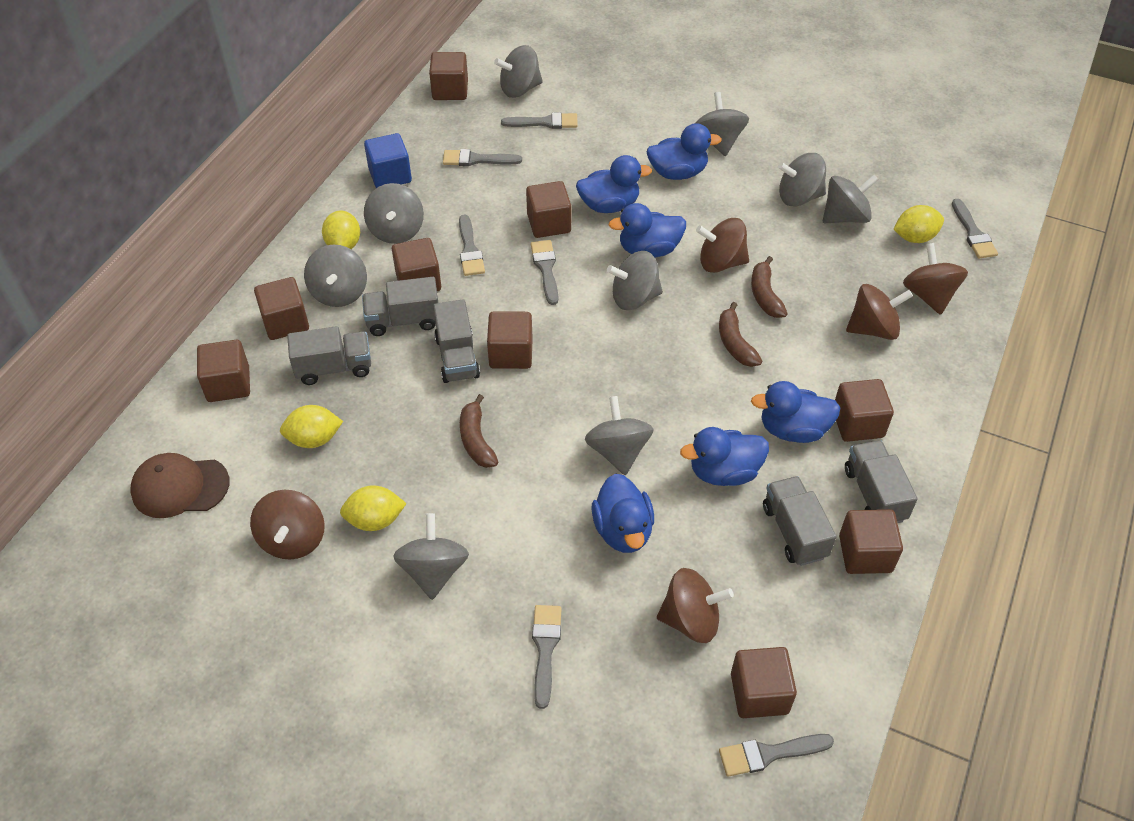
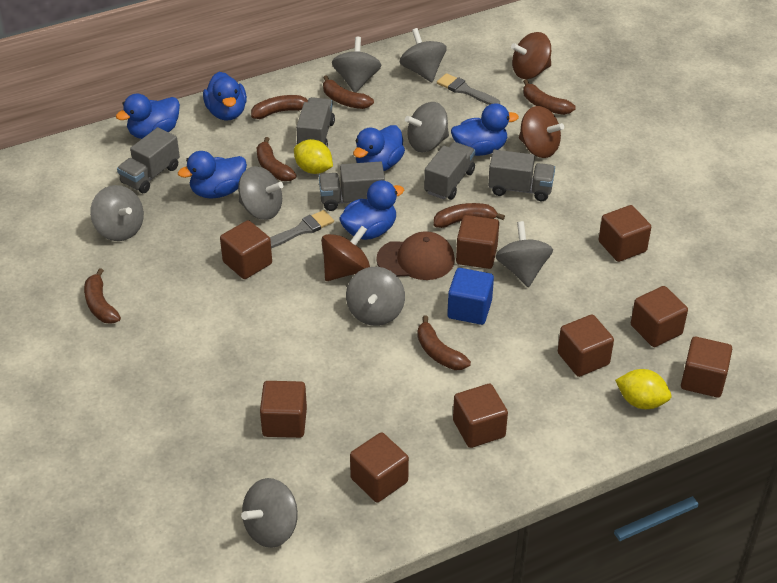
brown banana: [460,394,498,468] [719,302,762,367] [751,256,788,318] = 3 -> [84,268,121,324] [251,95,308,119] [257,137,297,181] [323,75,374,109] [417,315,471,370] [434,203,505,228] [523,79,576,115] = 7
brown spinning top: [250,490,325,560] [657,568,734,643] [696,218,749,273] [846,284,913,340] [903,243,968,315] = 5 -> [321,226,370,281] [511,32,551,79] [519,106,564,158] = 3
grey brush: [443,149,522,166] [459,215,485,276] [501,112,578,129] [531,240,558,305] [532,605,562,709] [719,734,834,777] [952,199,998,259] = 7 -> [270,210,334,248] [437,73,500,105] = 2
grey spinning top: [304,245,367,307] [364,183,424,244] [393,513,469,600] [494,45,543,98] [585,396,654,475] [607,251,663,310] [695,92,749,156] [778,153,826,207] [823,174,879,223] = 9 -> [90,185,144,241] [238,166,283,220] [241,478,298,548] [332,37,381,92] [346,267,405,326] [400,28,447,82] [405,102,449,152] [495,221,553,287] = 8
yellow lemon: [280,405,343,448] [322,211,360,249] [340,485,407,531] [893,205,944,243] = 4 -> [294,139,333,174] [615,369,671,409] = 2

